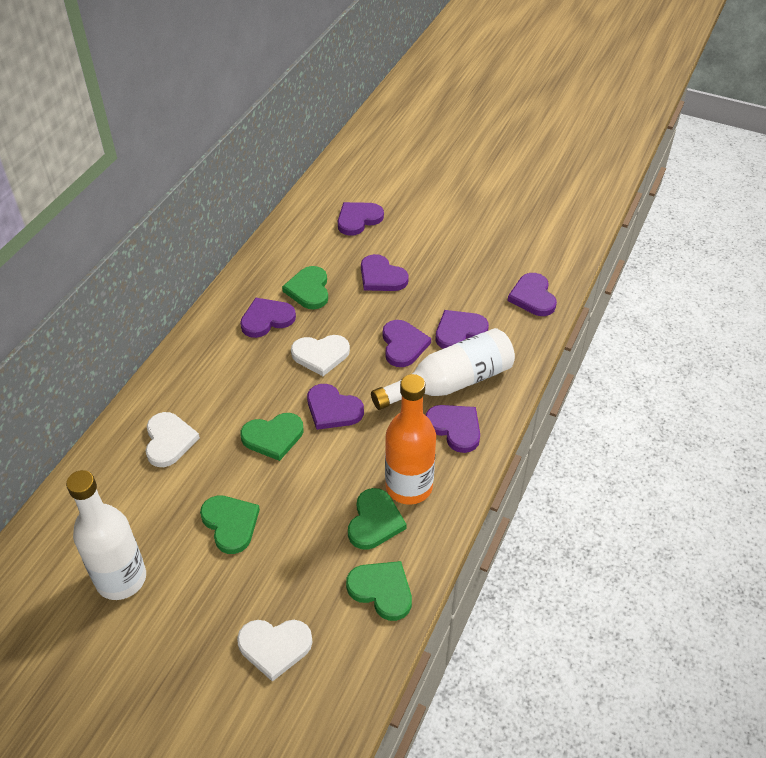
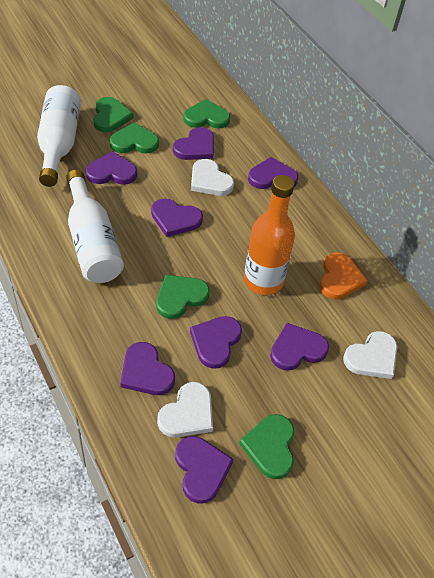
orange heart: none = 0 -> [320,252,368,299] = 1

